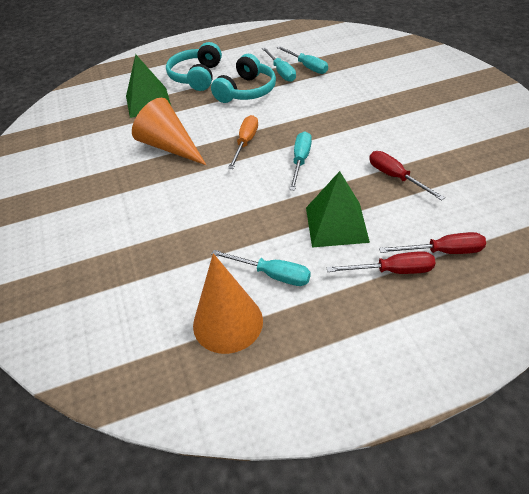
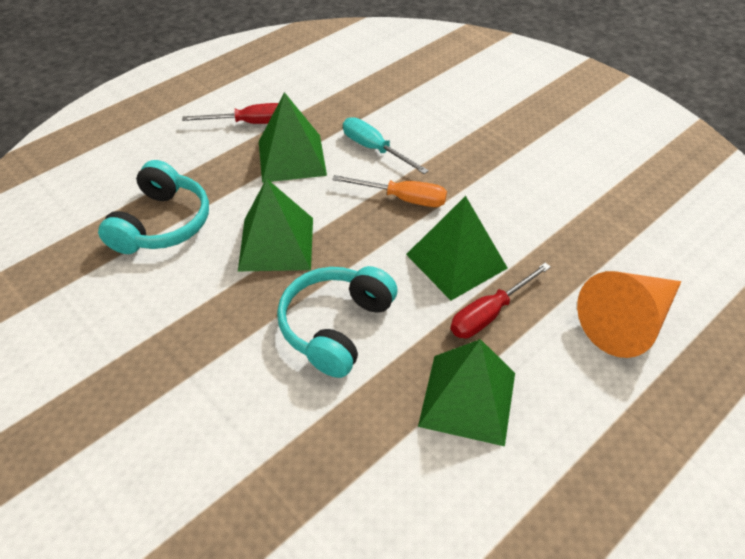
green pyramid: [126,54,171,118] [306,171,370,248] = 2 -> [238,178,313,272] [259,92,327,183] [406,196,508,301] [418,339,515,446] = 4
orange cone: [132,98,206,165] [193,253,263,354] = 2 -> [577,271,681,358] = 1
red screwdriver: [327,251,435,274] [369,151,445,201] [379,232,486,254] = 3 -> [182,103,278,124] [451,263,551,338] = 2
turquoise screwdriver: [211,250,311,286] [262,47,296,82] [277,46,328,74] [289,131,312,191] = 4 -> [343,117,429,174] = 1

